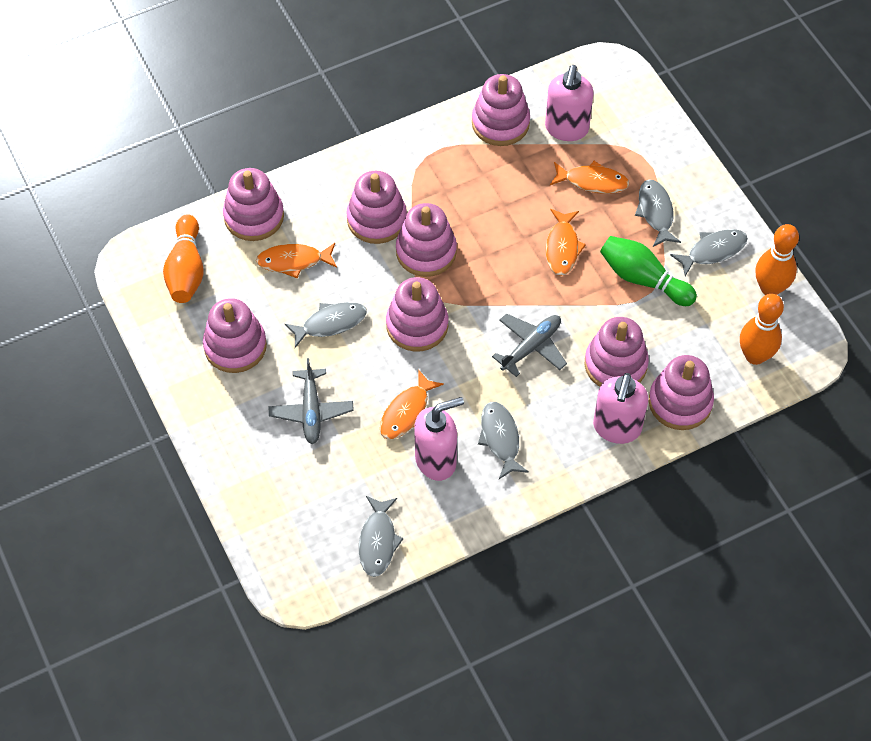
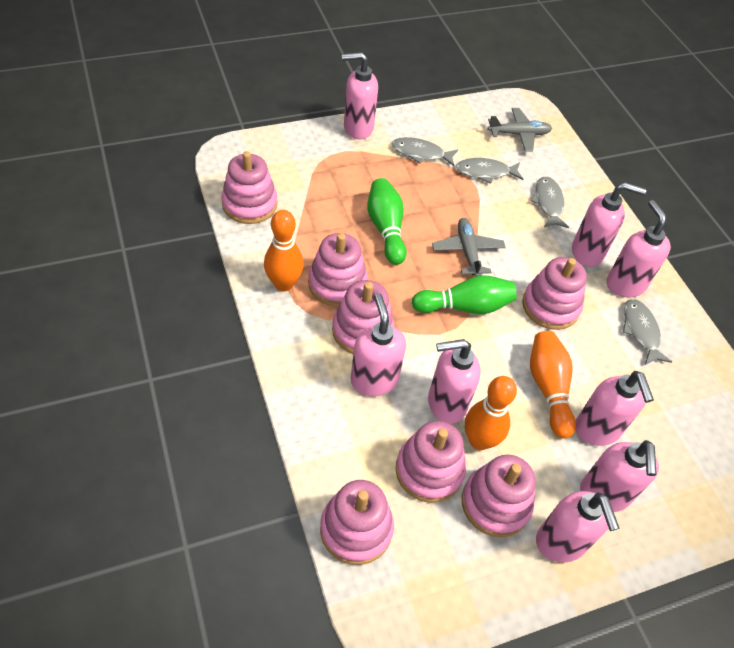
green bowling pin: [600,236,697,306] = 1 -> [367,178,407,265] [412,275,516,314] = 2
grey fish: [285,302,367,348] [359,496,404,577] [478,402,529,479] [635,180,681,247] [670,229,748,276] = 5 -> [392,137,458,166] [456,158,523,184] [531,176,569,228] [623,299,672,365] = 4
orange fish: [256,243,337,278] [380,369,444,440] [546,209,586,276] [550,161,630,194] = 4 -> none = 0
pink soap dispenser: [414,397,464,481] [545,65,594,141] [593,373,648,444] = 3 -> [342,52,378,139] [351,293,406,396] [428,339,481,424] [536,491,620,562] [572,182,646,267] [575,371,654,446] [580,440,659,512] [606,200,671,297] = 8
pink stacking toy: [203,298,267,373] [223,168,284,241] [346,171,407,244] [386,277,448,352] [396,203,457,277] [472,74,530,146] [585,317,649,387] [649,355,714,430] = 8 -> [221,151,278,224] [308,233,368,307] [320,480,394,565] [332,280,394,354] [396,421,466,503] [462,454,536,537] [522,257,587,330] = 7

